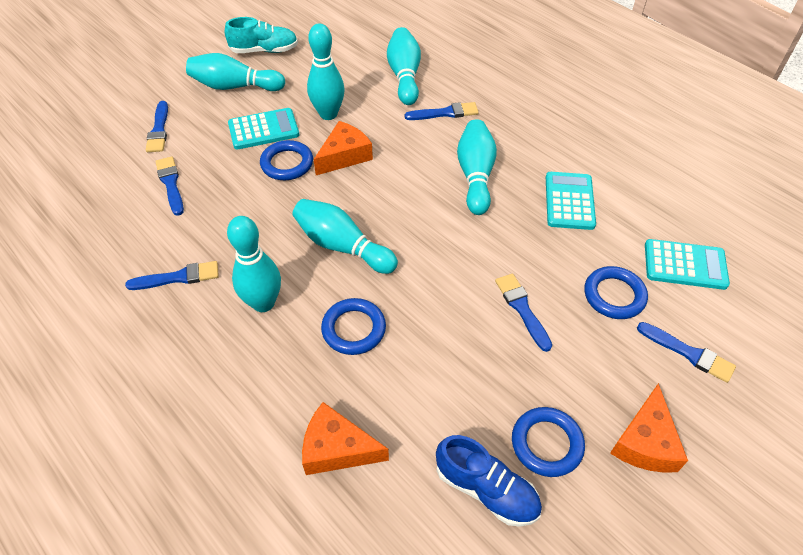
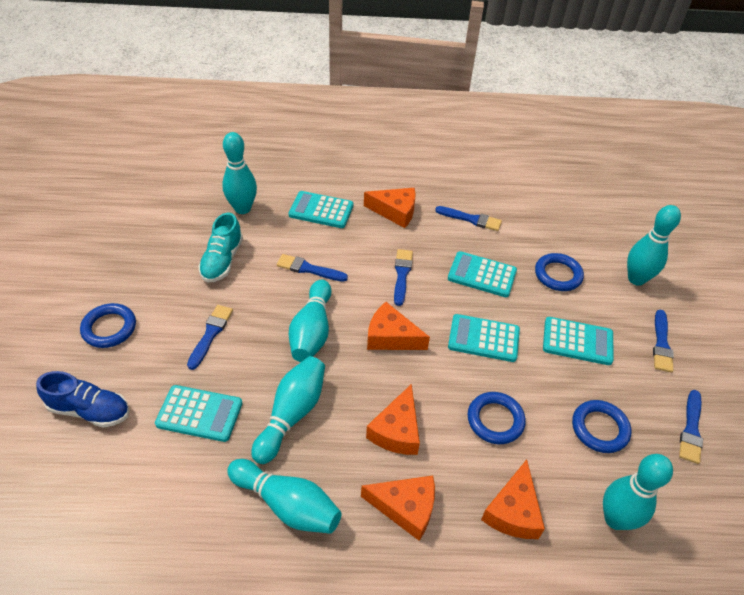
orange cheese: [302,402,389,475] [313,121,373,175] [610,383,688,473] = 3 -> [361,475,435,541] [364,188,416,228] [366,384,420,455] [367,302,430,350] [481,460,545,539] = 5
turquoise calculator: [228,108,299,150] [546,172,596,230] [645,239,730,290] = 3 -> [155,385,242,442] [288,191,353,228] [448,251,517,297] [448,314,520,362] [543,317,614,365] = 5

